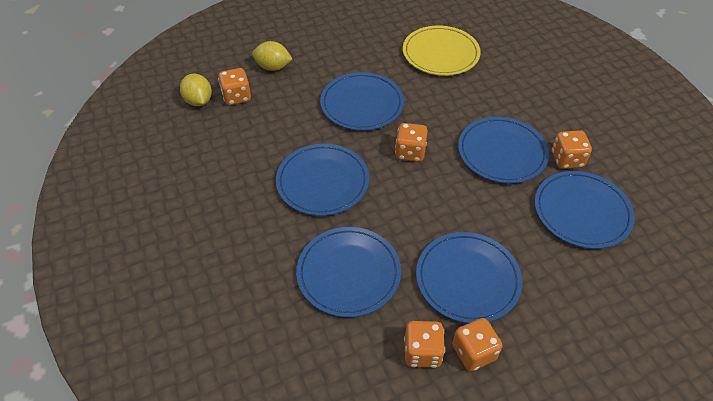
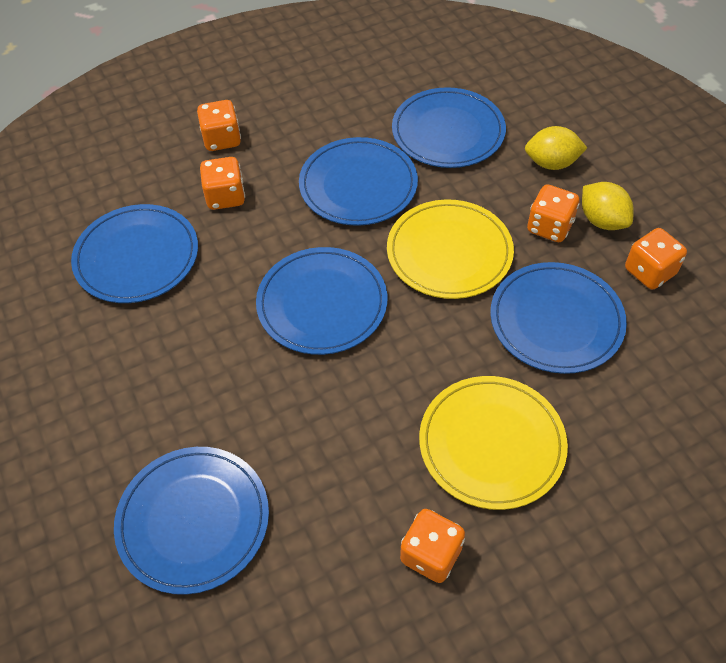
yellow plate: [403,26,481,76] = 1 -> [387,200,514,299] [419,376,568,510] = 2

